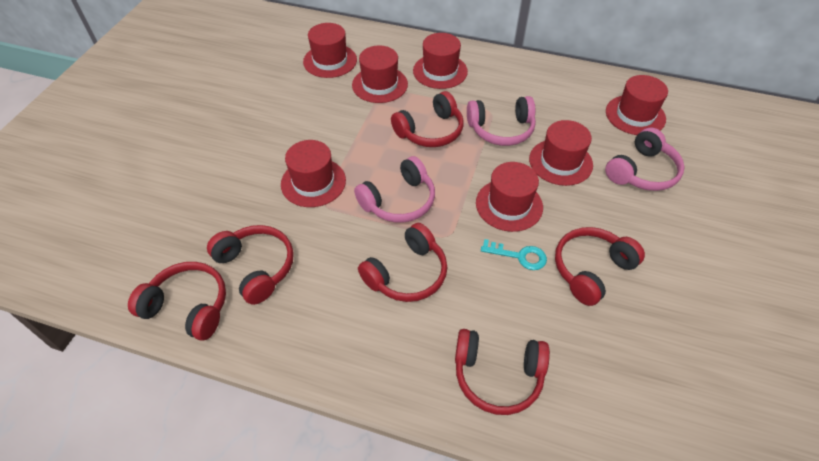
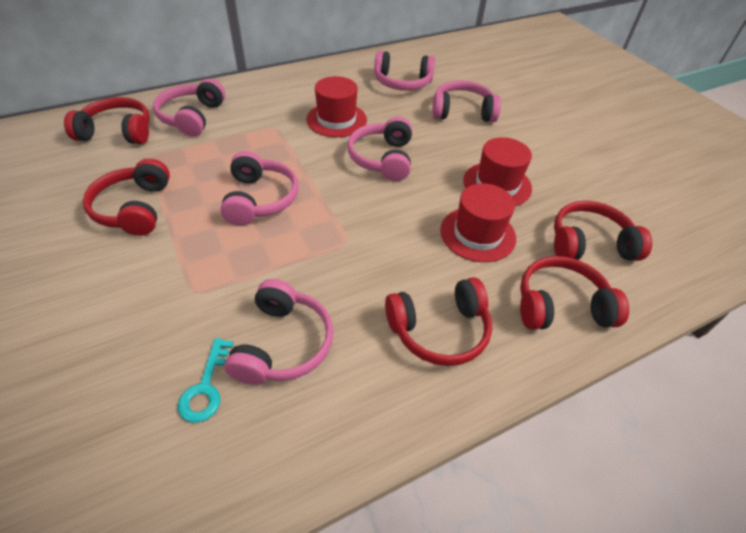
pink headphones: [354,156,435,223] [467,96,536,146] [605,127,684,191] = 3 -> [153,79,225,137] [221,151,299,225] [224,279,334,385] [347,117,412,181] [374,51,435,91] [432,81,501,122] = 6
red hat: [281,140,346,207] [303,23,357,78] [352,46,408,103] [413,33,468,89] [476,162,543,232] [529,120,593,186] [606,75,668,135] = 7 -> [306,76,367,137] [440,183,516,262] [463,137,532,206] = 3
red headphones: [128,262,226,341] [207,225,294,305] [358,223,447,302] [391,91,463,147] [455,329,550,415] [555,227,645,306] = 6 -> [64,97,150,144] [83,158,170,236] [385,277,492,366] [520,256,629,330] [554,201,652,261] = 5

